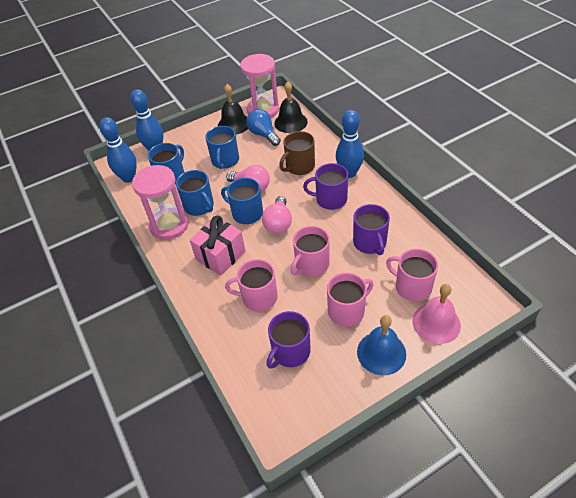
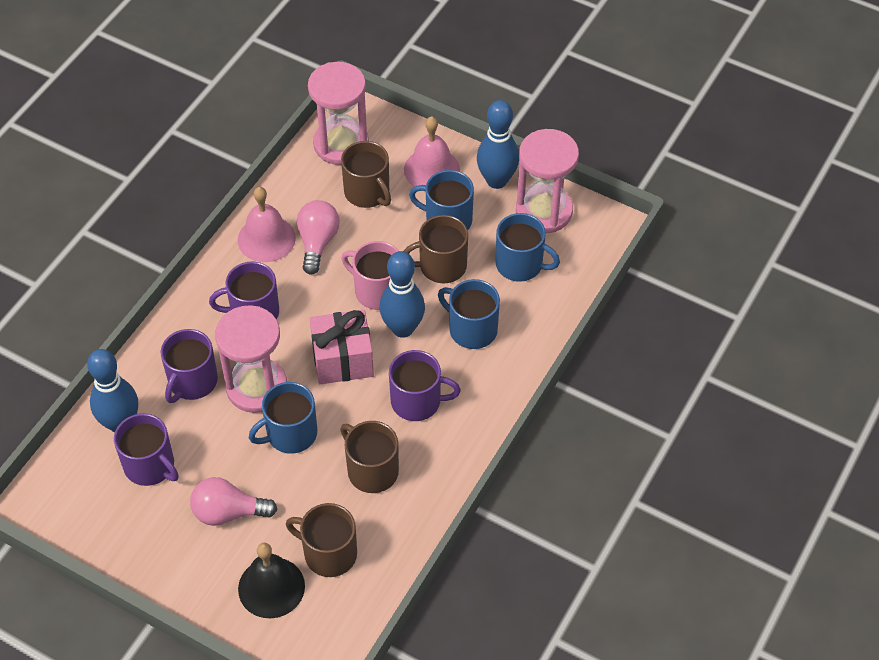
black bell: [218,84,248,135] [274,81,308,133] = 2 -> [238,543,305,618] = 1
blue bell: [357,315,406,375] = 1 -> none = 0
blue light bulb: [246,109,281,146] = 1 -> none = 0
brown mug: [279,131,315,175] = 1 -> [286,503,357,577] [341,141,391,208] [341,421,399,493] [403,215,468,283] = 4
pink bell: [412,284,461,344] = 1 -> [238,187,296,262] [404,116,460,187] = 2
pink hourglass: [132,165,189,240] [240,54,279,118] = 2 -> [215,305,287,413] [308,62,369,165] [516,129,579,233] = 3
pink mug: [225,259,278,312] [291,226,330,276] [327,273,374,327] [386,249,438,302] = 4 -> [342,241,399,310] = 1
purple mug: [267,311,311,369] [303,163,348,210] [353,204,390,255] = 3 -> [114,413,178,486] [161,329,218,403] [209,262,279,320] [389,350,461,421] = 4

